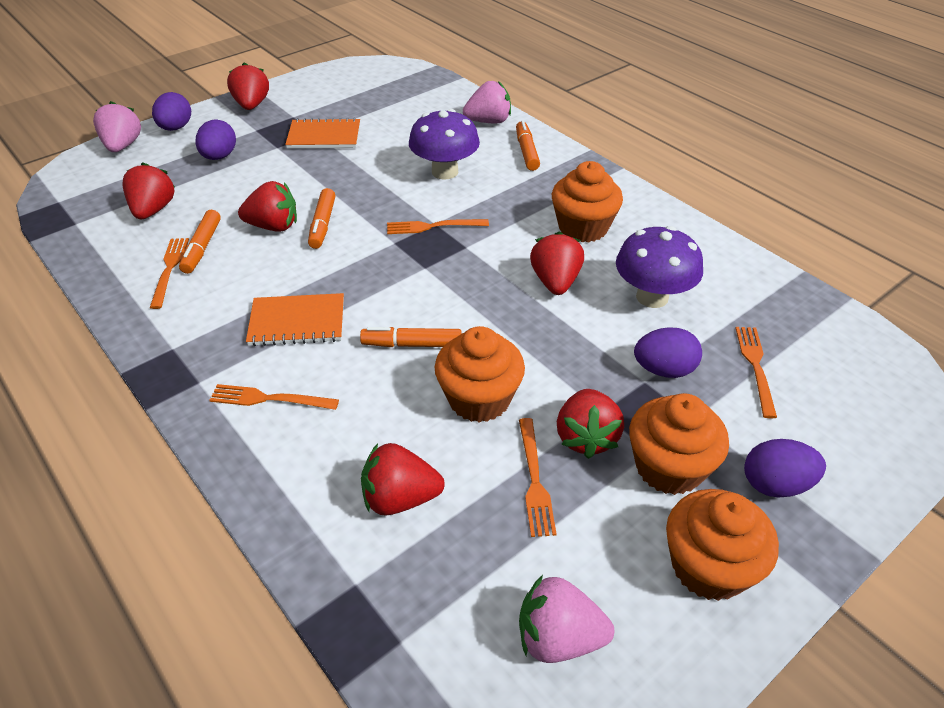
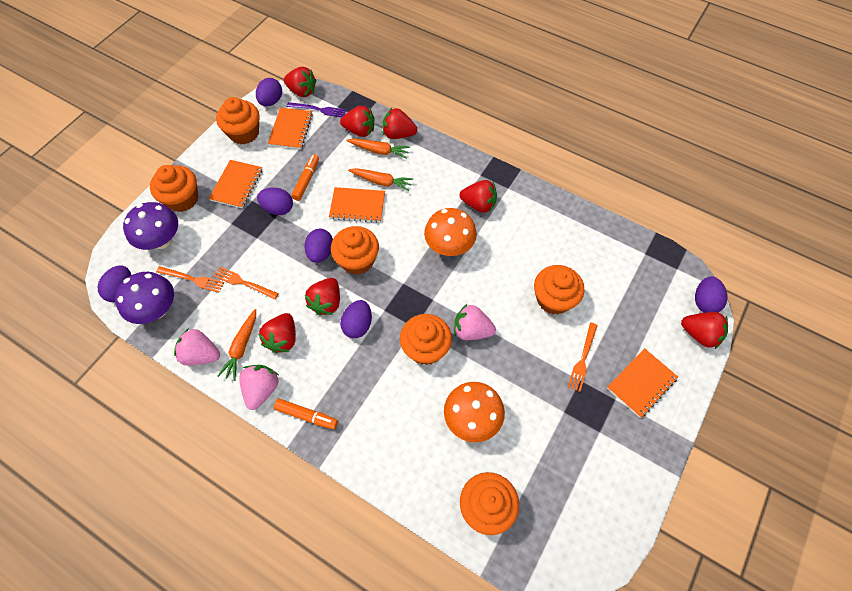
orange carrot: none = 0 -> [218,309,256,381] [347,138,410,158] [348,168,413,191] = 3
orange cupcake: [435,326,525,422] [552,161,623,243] [629,393,729,495] [666,489,779,601] = 4 -> [150,165,198,212] [216,97,259,144] [331,226,379,275] [400,314,452,365] [460,472,519,535] [534,265,584,315] = 6
orange fork: [150,238,189,309] [209,384,339,410] [387,219,489,234] [519,418,557,537] [736,327,777,419] = 5 -> [156,266,224,293] [214,267,279,299] [568,323,598,392] = 3
orange marker: [179,210,221,274] [308,188,335,249] [360,327,461,347] [516,120,540,171] = 4 -> [274,398,338,430] [291,154,319,201] = 2
orange mushroom: none = 0 -> [424,208,477,256] [444,382,505,443] = 2
orange notebook: [246,293,344,346] [285,118,360,149] = 2 -> [209,160,263,208] [268,107,313,149] [329,187,385,223] [607,348,678,418] = 4
purple egg: [152,92,191,131] [195,119,236,160] [634,327,702,378] [744,439,826,497] = 4 -> [98,265,131,302] [256,78,282,106] [257,187,293,215] [305,229,333,263] [340,300,372,338] [695,276,727,313] = 6
purple fork: none = 0 -> [287,102,346,117] = 1
red strawberry: [123,162,175,219] [227,63,269,110] [238,181,297,232] [361,443,445,516] [530,232,584,295] [557,389,624,459] = 6 -> [258,313,296,353] [284,67,317,97] [305,278,340,316] [340,106,375,137] [383,108,417,139] [459,180,497,213] [681,312,728,349] = 7

